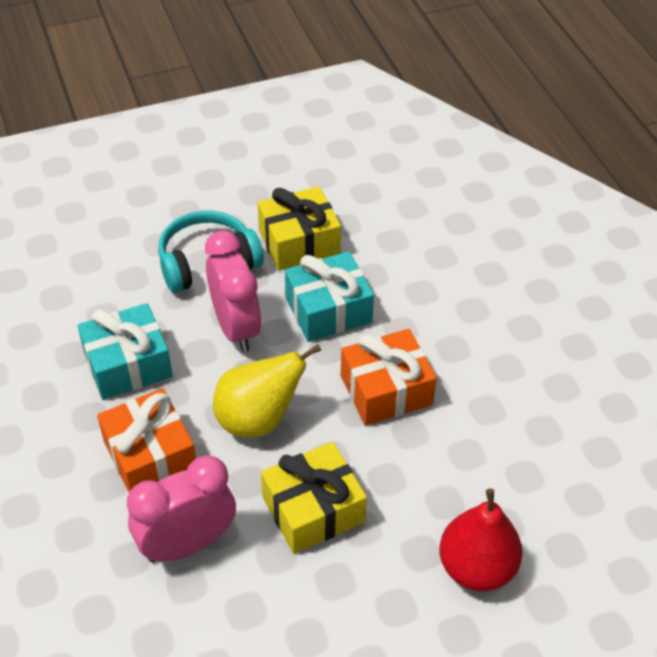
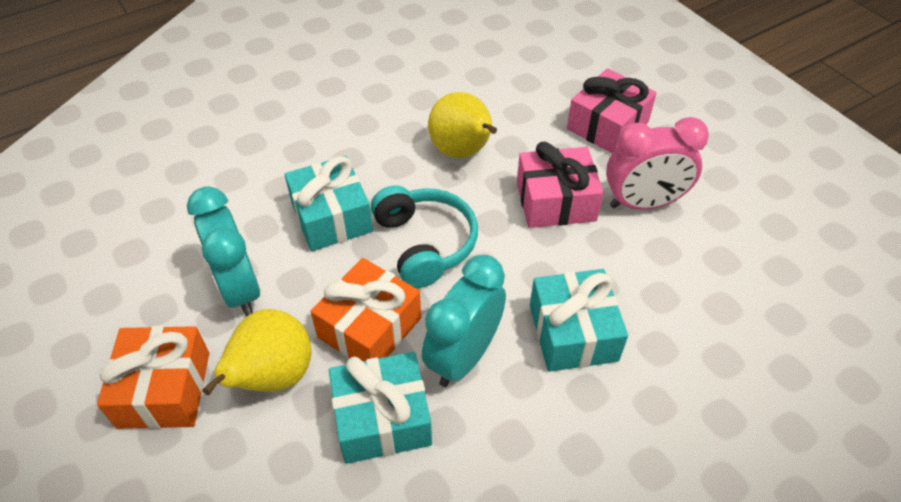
pink clock: [127,455,236,563] [205,231,261,352] = 2 -> [606,117,709,210] = 1
pink gift: none = 0 -> [517,142,604,228] [567,68,657,153] = 2
red pear: [439,488,523,591] = 1 -> none = 0
turquoise clock: none = 0 -> [187,186,260,316] [422,255,506,387] = 2
turquoise gift: [78,303,172,400] [285,251,374,342] = 2 -> [285,156,373,251] [329,352,432,464] [530,269,628,372] = 3
yellow gift: [258,186,341,270] [261,442,367,554] = 2 -> none = 0
yellow pear: [213,344,321,437] = 1 -> [202,309,311,395] [428,92,497,158] = 2

